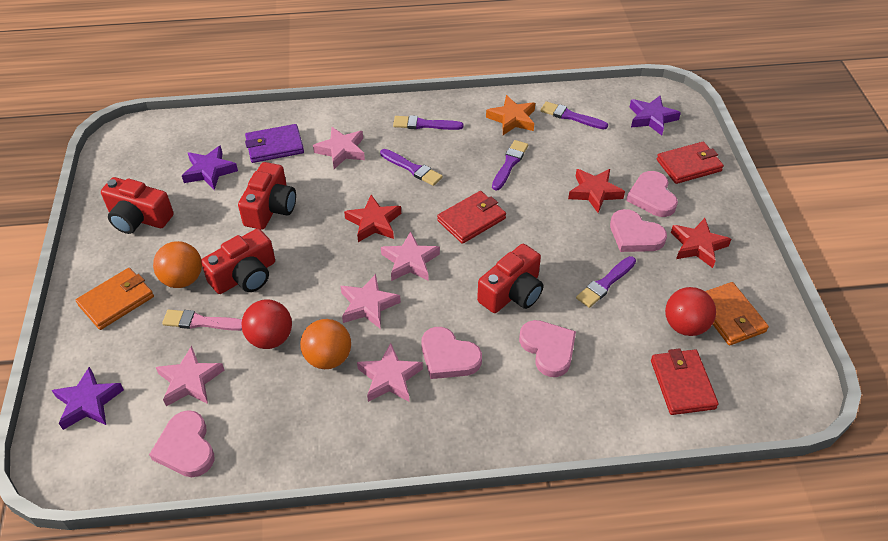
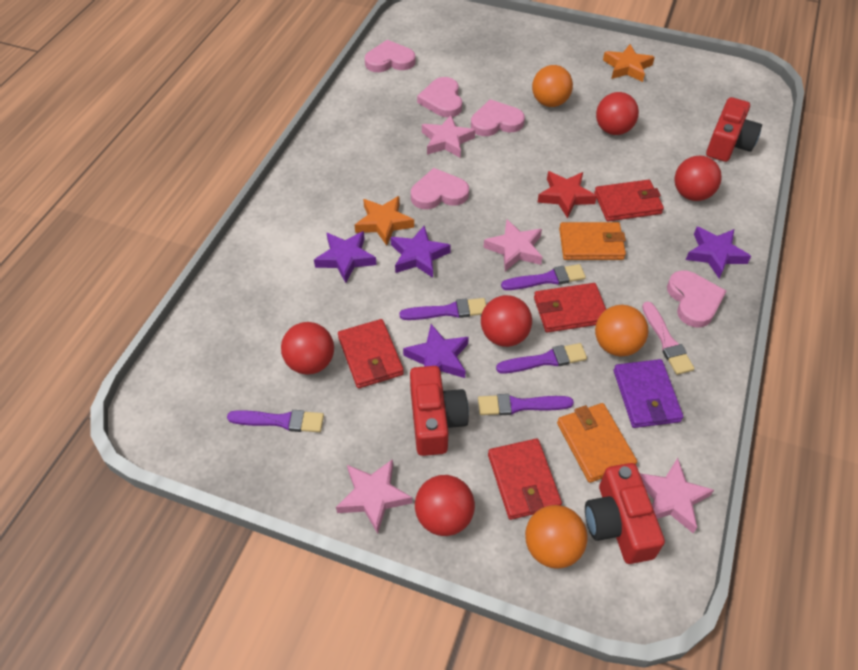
orange ball: [153,241,202,288] [300,319,351,369] = 2 -> [525,505,588,568] [532,65,573,107] [595,305,648,357] = 3
orange star: [486,95,535,135] = 1 -> [355,196,414,246] [603,44,655,82] = 2
pink star: [156,346,224,406] [313,127,365,169] [341,274,401,329] [357,343,423,402] [381,231,440,281] = 5 -> [336,459,412,534] [422,115,475,158] [483,220,542,271] [640,458,714,533] = 4
purple star: [52,367,124,430] [182,145,238,190] [630,96,681,135] = 3 -> [314,231,377,283] [391,226,451,278] [403,324,469,378] [686,227,751,278] = 4
red ball: [241,300,292,349] [665,287,716,336] = 2 -> [281,322,334,375] [415,475,475,536] [481,295,532,347] [596,92,639,135] [675,156,722,201] = 5
red camera: [101,177,174,234] [201,229,275,294] [238,162,296,230] [477,244,543,313] = 4 -> [410,366,469,456] [585,463,665,564] [706,97,762,162] = 3
red star: [344,195,401,242] [568,169,625,213] [671,218,731,268] = 3 -> [537,171,597,218] = 1
red wallet: [437,191,506,244] [651,348,719,415] [657,142,724,184] = 3 -> [338,319,404,388] [488,439,562,520] [534,283,606,333] [594,180,664,221] = 4

